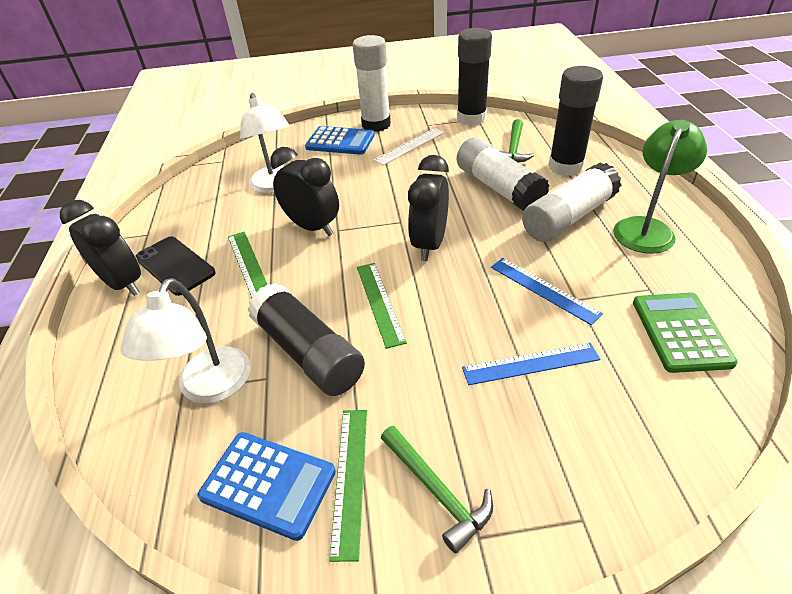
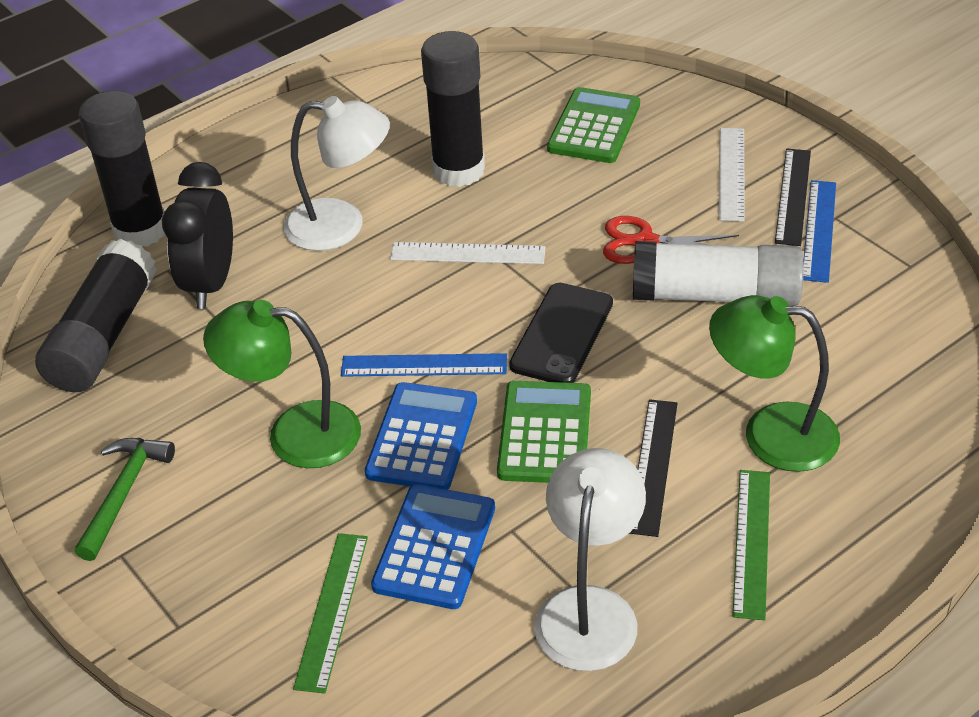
black clock: [60,200,141,296] [270,147,339,236] [408,155,449,261] = 3 -> [162,162,233,309] = 1
black ruler: none = 0 -> [629,399,678,537] [775,149,811,246] = 2
green calculator: [633,292,738,373] = 1 -> [497,381,591,483] [547,87,640,163] = 2
green hammer: [381,426,493,553] [500,119,534,163] = 2 -> [74,438,175,561] = 1
green lamp: [613,120,707,254] = 1 -> [203,300,361,468] [709,295,840,472] = 2
green ruler: [228,232,267,297] [329,410,367,562] [357,263,407,349] = 3 -> [293,533,368,694] [732,470,770,621] = 2
red scissors: none = 0 -> [603,216,739,264] = 1
white glue stick: [352,35,391,132] [457,137,549,211] [522,163,621,242] = 3 -> [633,241,804,306] = 1
white ruler: [374,128,445,165] = 1 -> [390,242,545,264] [719,128,745,222] = 2

